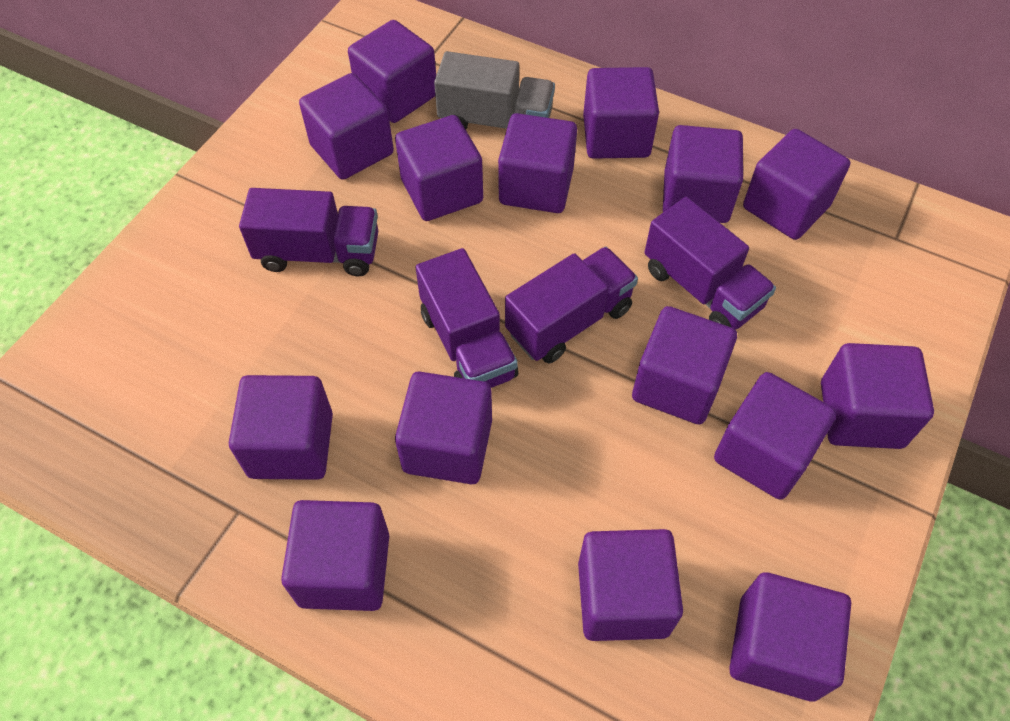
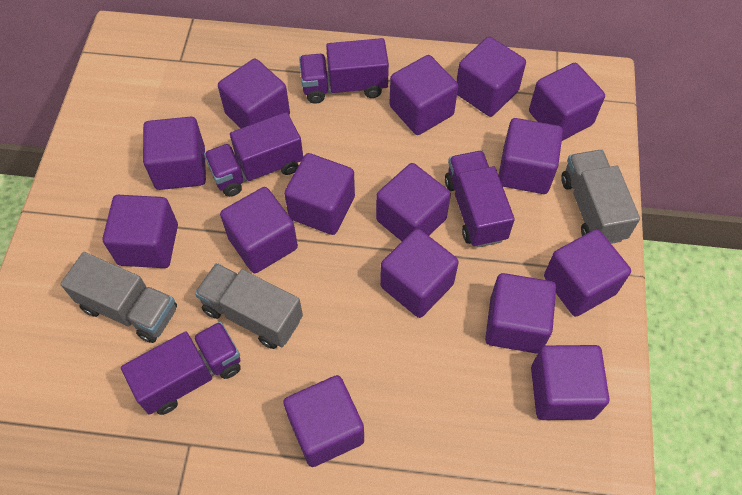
grey truck: [434,51,555,130] = 1 -> [60,252,177,343] [195,263,303,349] [561,150,640,244] = 3

